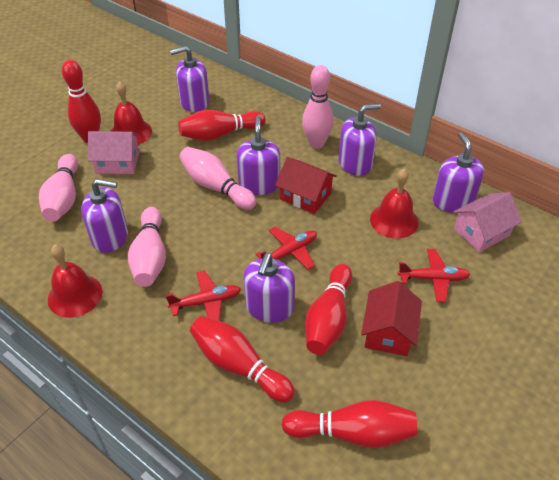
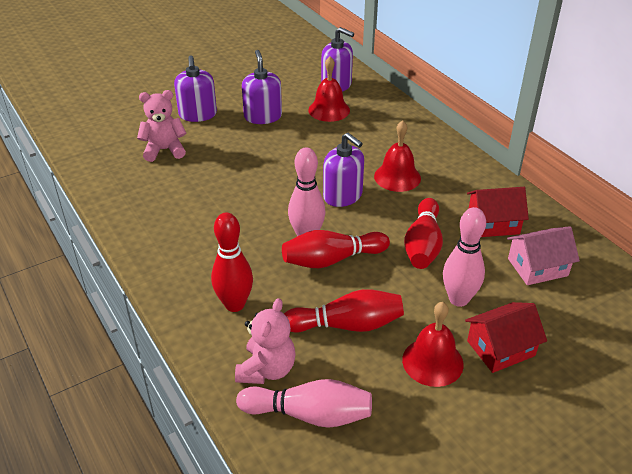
pink bowling pin: [39,154,78,222] [128,207,166,287] [179,147,256,210] [302,65,334,149] = 4 -> [236,379,372,428] [288,147,326,236] [443,207,486,307] = 3
pink house: [88,131,139,174] [453,192,522,252] = 2 -> [507,226,580,285] = 1
pink teddy bear: none = 0 -> [137,90,187,162] [235,298,296,384] = 2
purple soap dispenser: [81,179,128,253] [170,46,209,112] [237,116,280,195] [243,253,295,323] [339,103,381,176] [433,132,484,213] = 6 -> [174,55,217,122] [242,50,282,124] [321,27,354,92] [323,133,364,207] = 4
red bowling pin: [62,60,101,143] [178,110,266,141] [190,316,295,403] [281,400,417,448] [305,264,353,355] = 5 -> [211,212,253,312] [282,230,390,268] [284,289,404,333] [404,198,443,269] = 4
red plane: [166,271,241,321] [256,227,317,270] [397,249,470,302] = 3 -> none = 0

